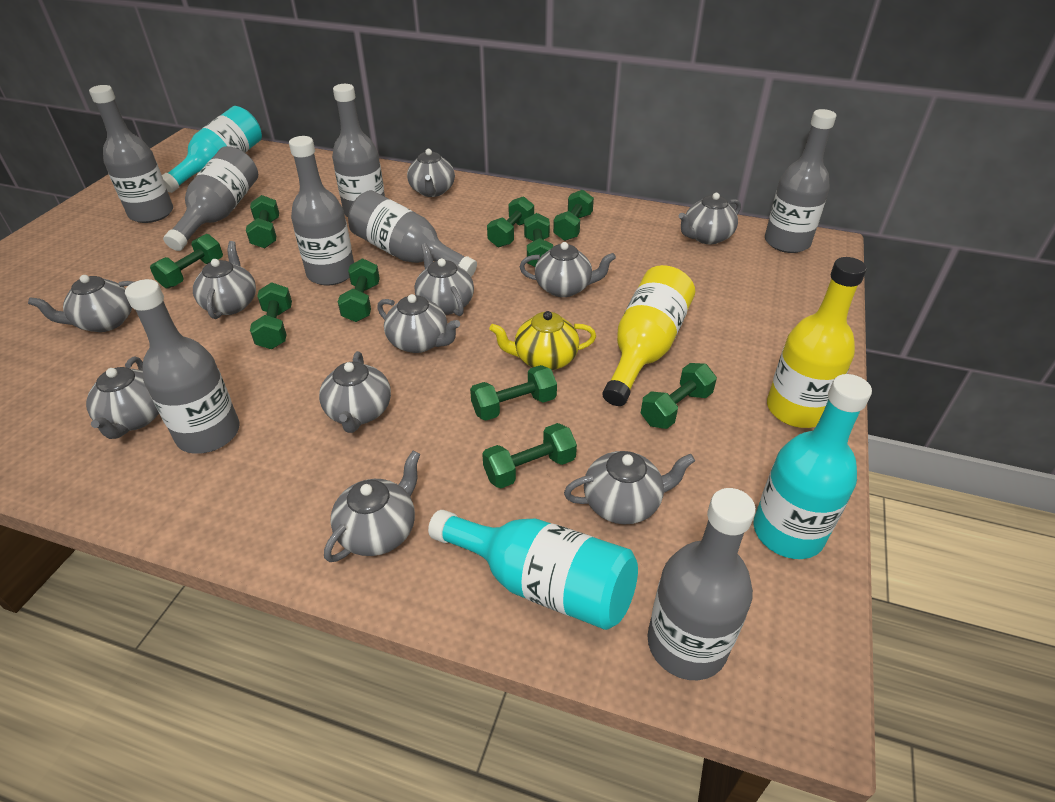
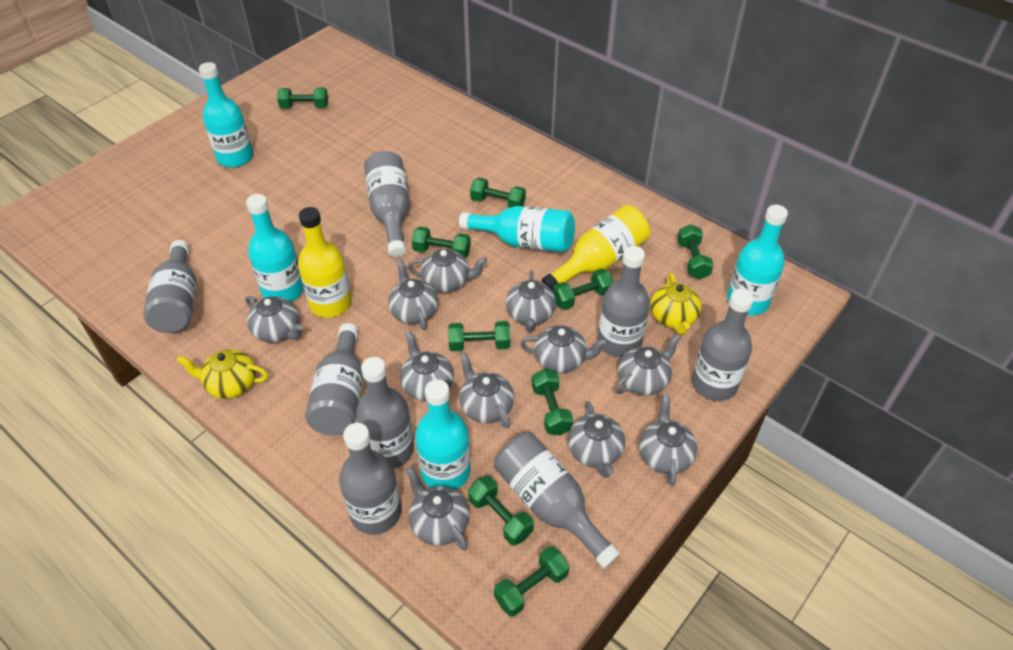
green dumbbell: [150,234,223,289] [246,195,279,248] [250,282,292,349] [338,258,380,322] [470,365,557,421] [482,423,577,488] [487,196,534,247] [524,213,553,267] [553,190,594,241] [641,363,717,429] = 10 -> [277,87,328,109] [412,227,471,258] [448,321,510,351] [468,476,534,546] [470,177,526,208] [494,546,569,617] [532,369,573,435] [553,269,614,310] [677,224,714,279] = 9
turquoise bottle: [162,106,262,193] [428,510,638,630] [753,374,872,559] = 3 -> [199,62,253,168] [246,194,304,302] [415,379,471,490] [459,206,575,252] [727,205,788,315] = 5
yellow teapot: [489,311,596,370] = 1 -> [176,349,268,399] [651,273,702,335] = 2

